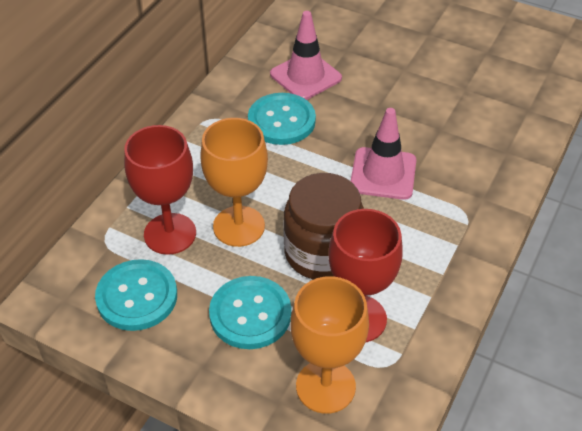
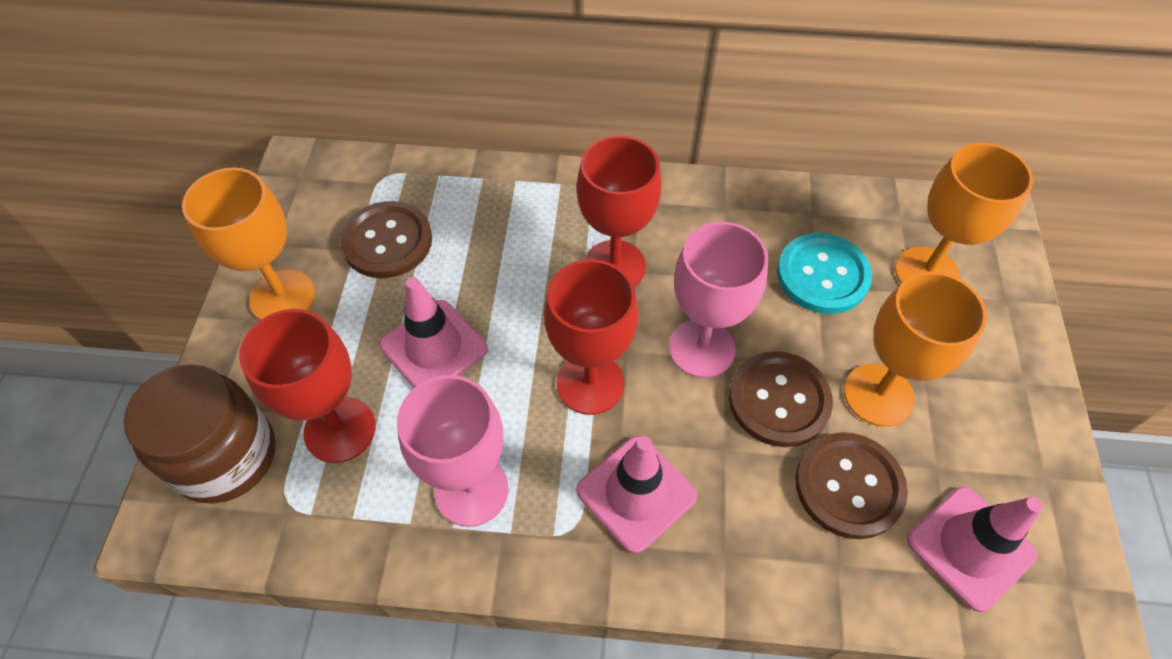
brown button: none = 0 -> [340,201,432,278] [729,351,833,447] [795,432,908,539] = 3
orange goblet: [200,118,268,247] [290,276,369,414] = 2 -> [182,168,315,320] [844,271,987,427] [895,143,1033,283] = 3
pink goblet: none = 0 -> [397,375,509,527] [669,222,769,378] = 2
pink traffic cone: [270,11,342,100] [351,108,416,200] = 2 -> [379,277,488,388] [576,436,697,553] [907,487,1043,612] = 3
red goblet: [124,125,196,255] [328,209,403,342] = 2 -> [239,309,376,463] [544,259,638,415] [577,135,662,287] = 3
turquoise button: [95,259,177,331] [209,276,291,349] [248,93,316,145] = 3 -> [777,233,872,314] = 1

